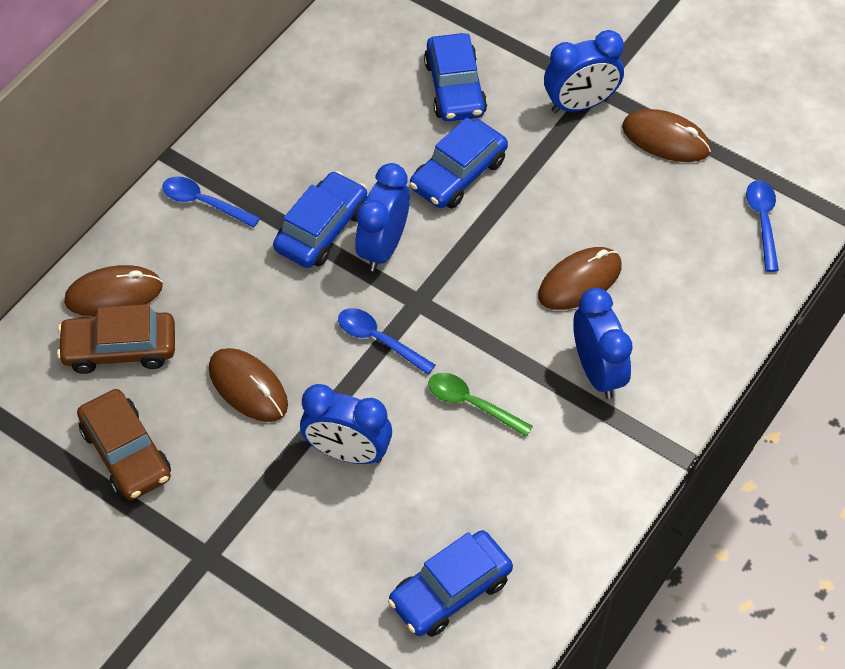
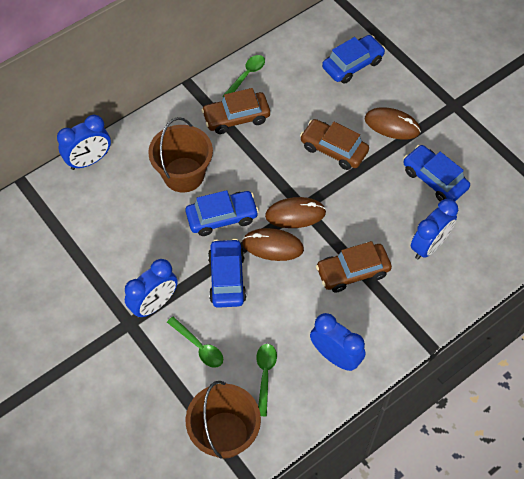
blue spoon: [162,176,260,227] [338,308,435,375] [746,180,779,272] = 3 -> none = 0
brown bucket: none = 0 -> [148,117,213,192] [186,381,261,459] = 2
brown car: [57,304,175,374] [77,389,171,500] = 2 -> [201,88,270,134] [300,119,369,170] [316,241,392,292] = 3
brown mouse: [64,265,163,317] [209,348,288,422] [538,247,622,310] [622,109,711,162] = 4 -> [242,228,304,261] [265,197,326,228] [365,107,421,140] = 3
green spoon: [428,373,533,437] = 1 -> [167,317,223,368] [223,55,265,97] [256,344,277,416] = 3

